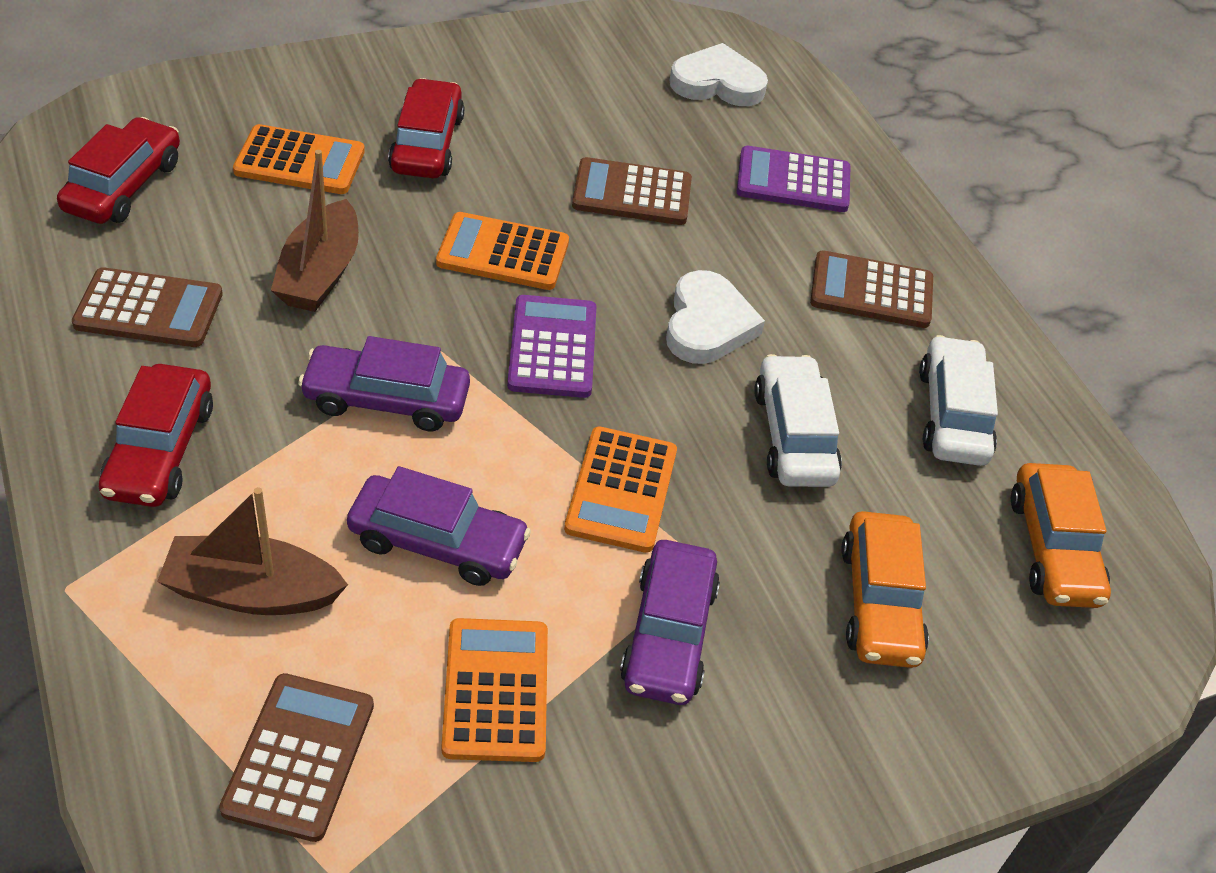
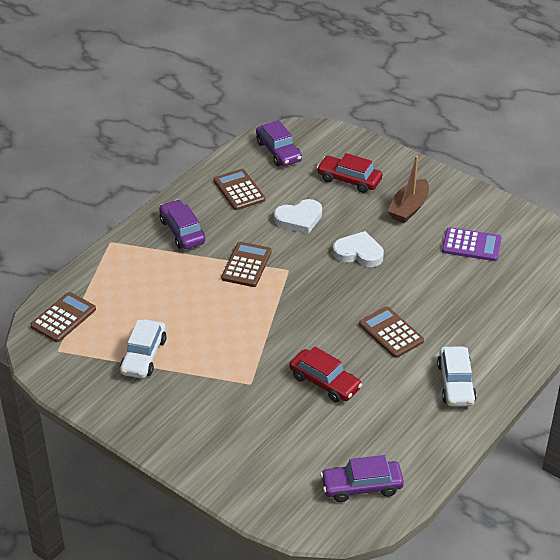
brown boat: [157,487,348,615] [271,150,359,312] = 2 -> [388,156,429,223] = 1
orange calculator: [233,124,365,194] [436,212,569,290] [442,618,548,762] [564,426,677,553] = 4 -> none = 0
orange car: [841,511,929,668] [1011,463,1111,608] = 2 -> none = 0
purple calculator: [507,295,596,398] [737,146,851,212] = 2 -> [442,227,502,261] = 1
red car: [57,117,180,224] [99,364,213,507] [388,78,464,178] = 3 -> [289,346,362,402] [317,153,382,193] = 2

